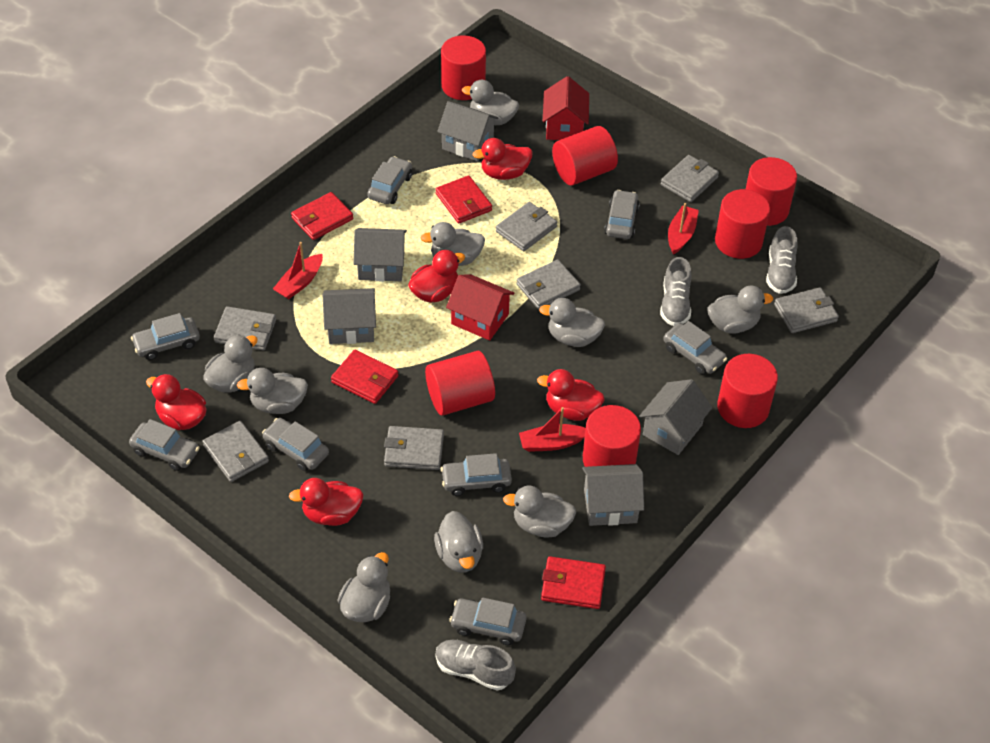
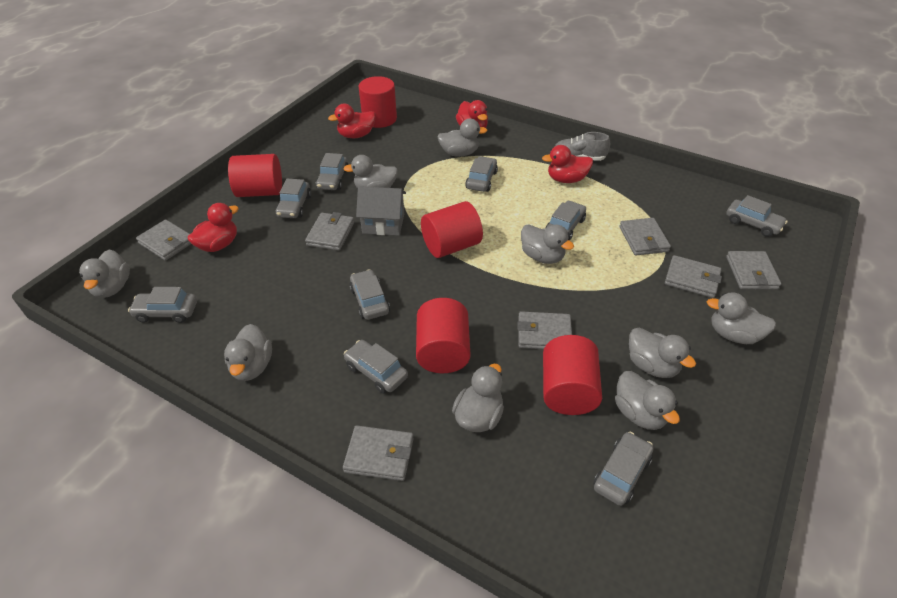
grey car: [129,419,200,471] [131,313,200,360] [262,418,329,471] [367,156,412,204] [441,453,512,496] [449,598,526,645] [604,190,640,239] [663,321,727,375] = 8 -> [128,287,197,323] [276,179,311,218] [316,153,348,190] [344,340,408,394] [349,269,390,320] [465,156,498,192] [545,201,586,241] [593,432,653,506] [726,195,788,237] = 9
grey house: [323,288,376,344] [354,228,407,282] [437,101,498,161] [582,464,644,526] [639,379,713,455] = 5 -> [356,186,406,236] = 1
grey shoe: [435,640,516,690] [660,257,692,326] [766,226,798,294] = 3 -> [555,132,610,161] = 1
red boat: [273,242,323,299] [519,407,586,452] [668,203,699,255] = 3 -> none = 0
red cylinder: [425,351,495,415] [441,35,486,100] [552,126,618,186] [583,405,641,467] [715,189,770,259] [717,354,778,428] [746,157,797,226] = 7 -> [228,154,282,197] [358,76,397,128] [416,298,470,373] [421,201,483,258] [543,335,602,415] = 5
red duck: [146,374,207,430] [289,478,364,526] [408,250,465,303] [473,138,532,180] [537,369,605,421] = 5 -> [187,203,239,252] [328,104,376,138] [456,100,488,128] [542,145,593,183] = 4
red house: [446,274,515,341] [543,76,589,140] = 2 -> none = 0
red wallet: [291,192,353,240] [331,350,398,404] [436,175,492,223] [541,556,606,609] = 4 -> none = 0

